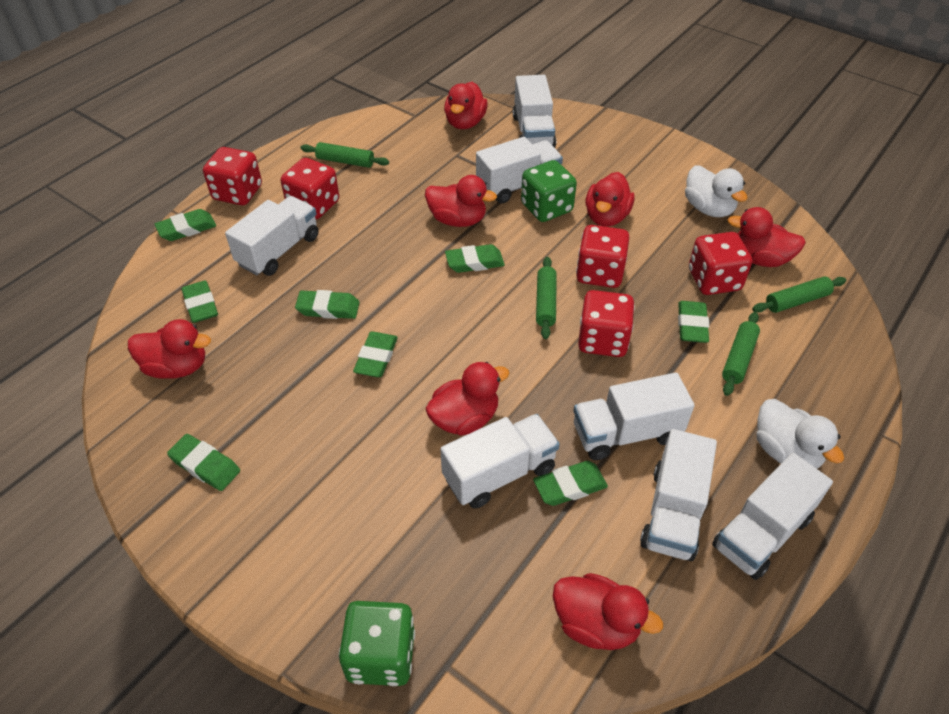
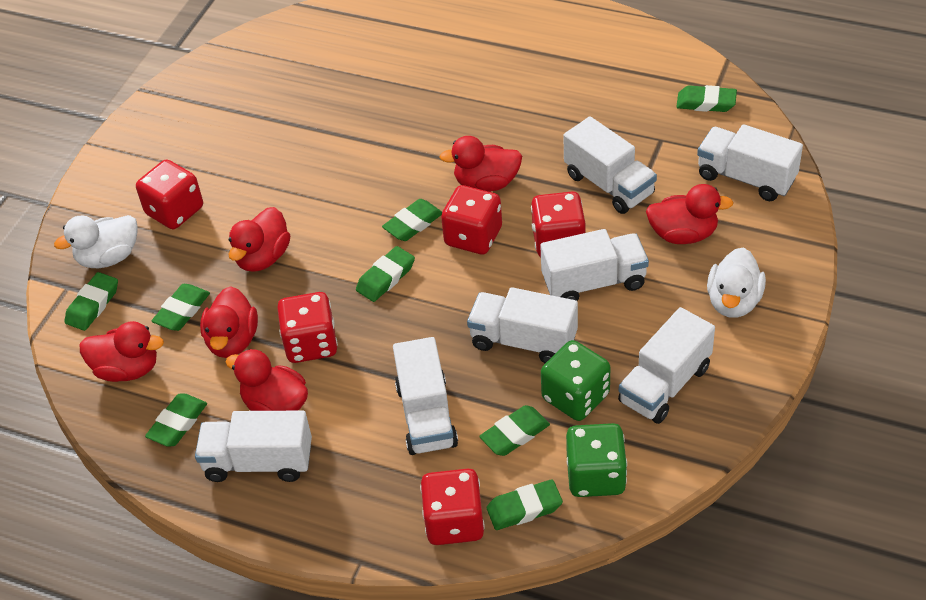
green rolling pin: [300,142,389,168] [536,257,557,339] [722,312,760,396] [752,276,846,313] = 4 -> none = 0
red duck: [128,319,211,379] [425,175,497,227] [426,362,510,436] [444,82,488,129] [553,573,663,650] [586,172,634,227] [727,207,806,267] = 7 -> [80,321,164,382] [200,286,258,358] [226,349,308,411] [228,207,290,272] [440,136,522,192] [646,184,734,244] = 6

